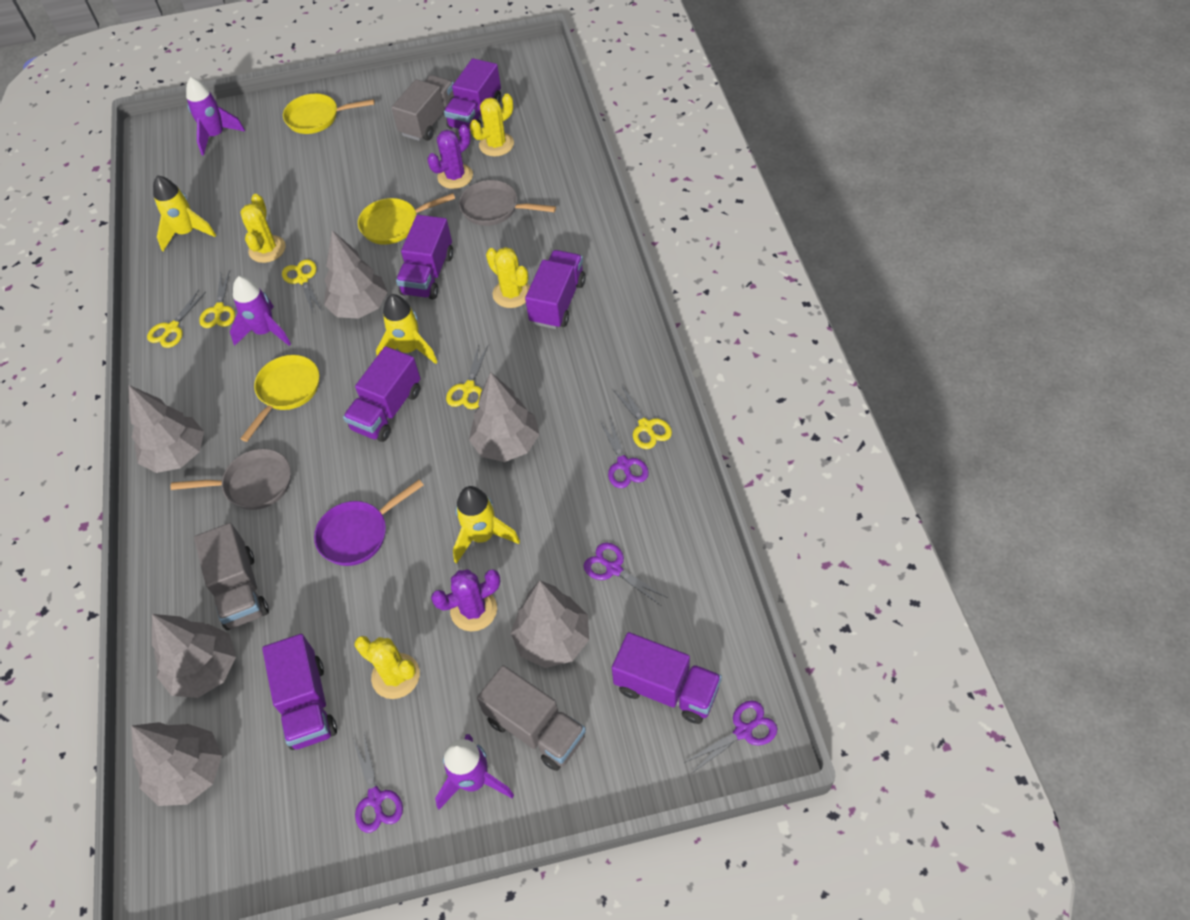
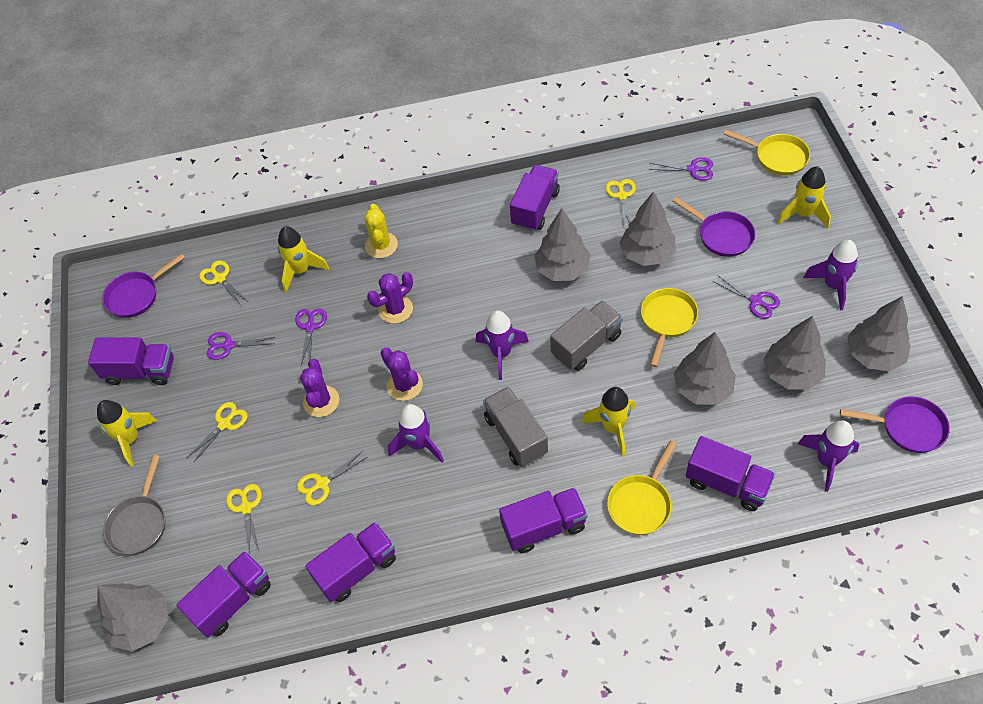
grey pan: [170,449,291,510] [459,180,556,226] = 2 -> [103,455,165,555] = 1
grey truck: [194,523,269,630] [392,75,454,141] [477,665,586,771] = 3 -> [483,387,548,467] [550,301,623,371] = 2
purple cactus: [427,125,473,189] [431,569,500,631] = 2 -> [300,359,339,417] [367,272,413,324] [381,347,423,401] = 3
purple pan: [314,480,424,566] = 1 -> [102,253,185,318] [672,197,755,257] [840,396,950,453] = 3
purple rocket: [186,77,245,156] [230,276,291,346] [435,734,514,809] = 3 -> [388,404,444,463] [476,311,529,380] [798,420,860,492] [803,240,858,311] = 4
yellow cactus: [240,194,286,263] [354,636,420,699] [470,94,514,157] [486,247,530,308] = 4 -> [364,204,398,258] = 1
yellow rocket: [153,175,216,251] [376,294,437,364] [453,486,520,564] = 3 -> [97,400,157,467] [278,226,329,292] [582,387,635,456] [777,166,831,228] = 4

